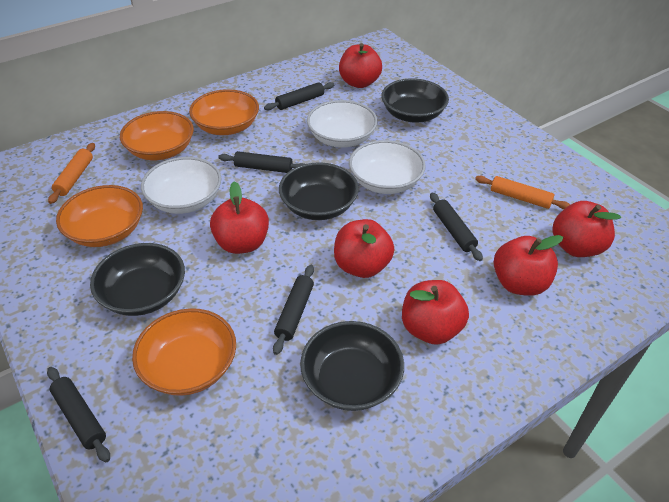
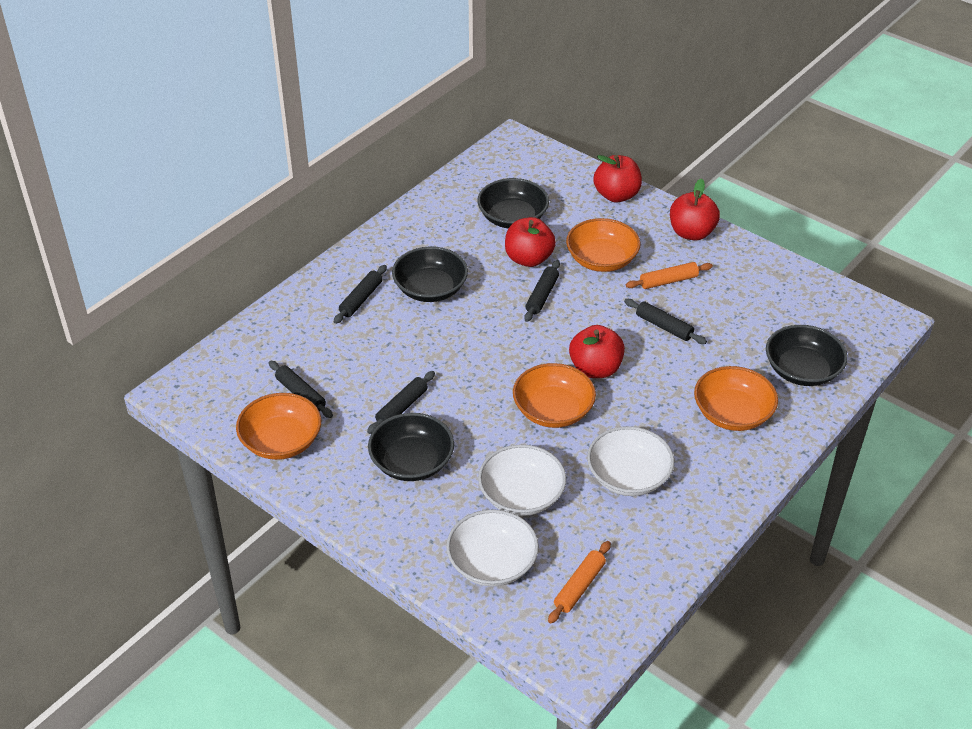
red apple: [210,181,269,254] [334,219,394,278] [339,43,382,88] [402,280,469,345] [494,235,563,296] [552,201,621,257] = 6 -> [505,217,556,267] [569,325,625,378] [593,155,642,202] [670,178,720,241] = 4

